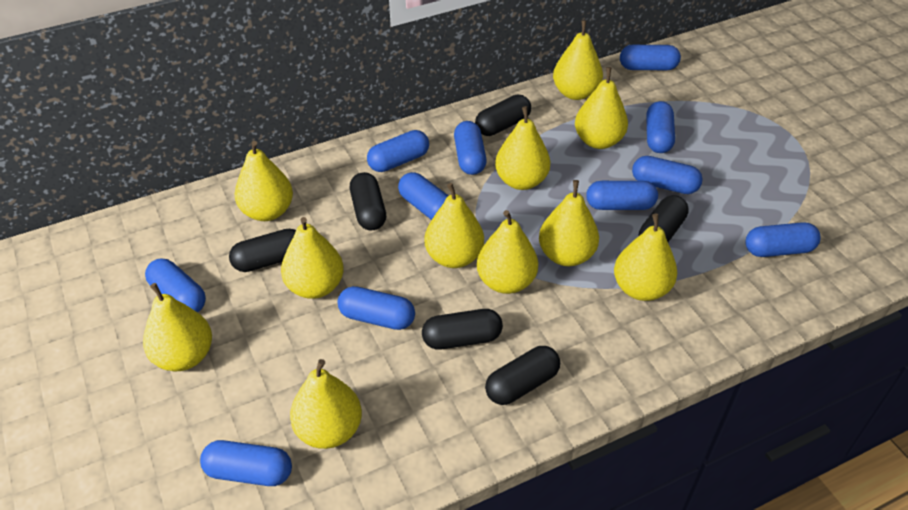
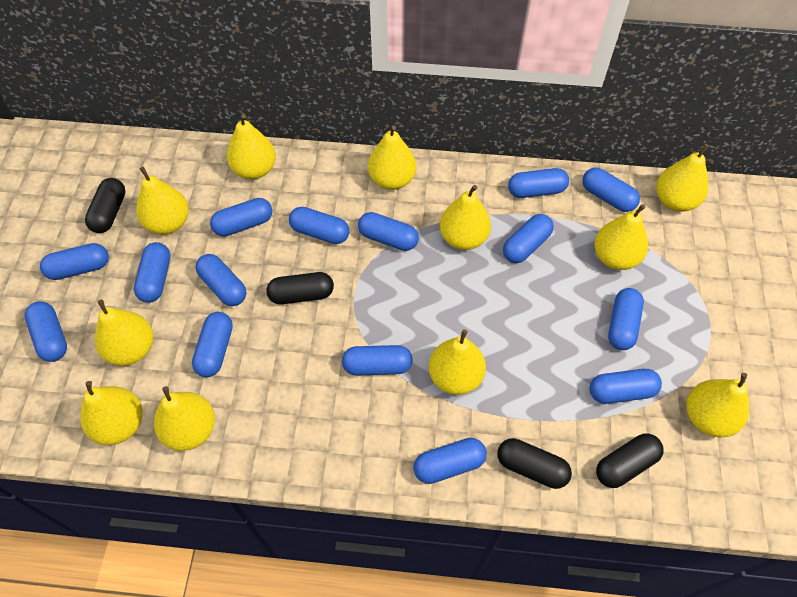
black capsule: [229,229,296,272] [350,172,386,230] [422,309,503,350] [475,94,531,136] [485,346,560,405] [639,195,689,242] = 6 -> [85,178,126,233] [267,272,334,304] [497,438,572,489] [596,433,663,488] = 4
blue capsule: [145,258,206,312] [200,440,292,486] [338,286,415,330] [367,130,429,172] [398,172,449,220] [454,121,486,175] [586,181,658,210] [620,45,681,70] [632,156,702,194] [646,101,675,153] [745,222,821,257] = 11 -> [25,301,67,362] [40,243,109,280] [134,242,170,303] [192,312,233,377] [195,254,246,306] [210,198,272,236] [289,207,349,244] [342,345,413,376] [358,212,419,251] [413,438,487,484] [503,214,554,263] [508,168,569,198] [582,168,640,212] [590,369,662,404] [608,288,644,350] = 15

